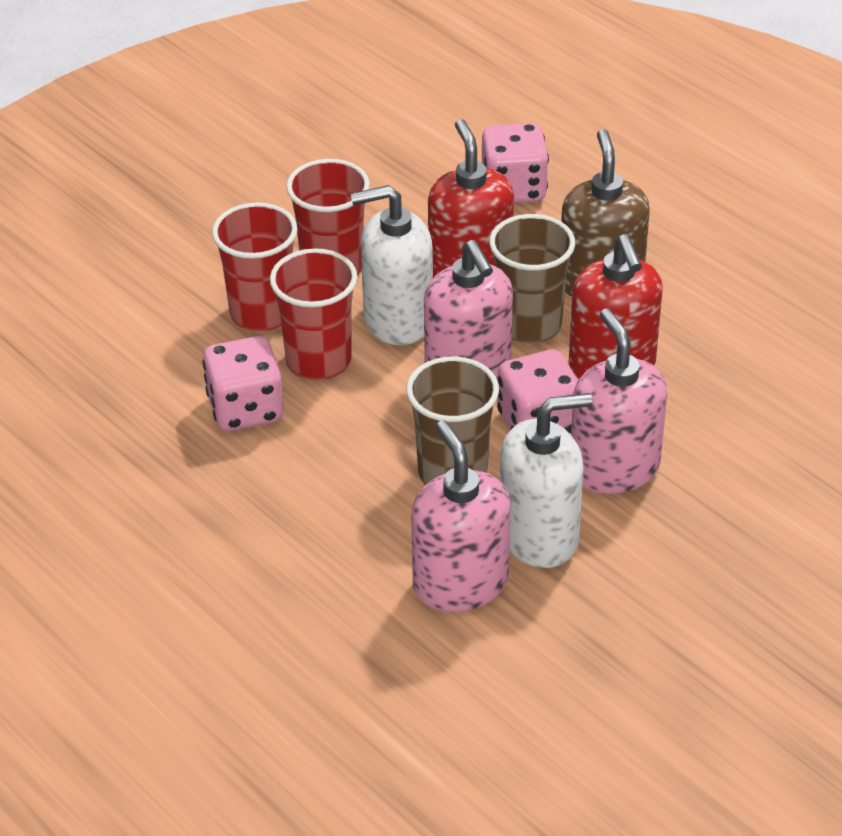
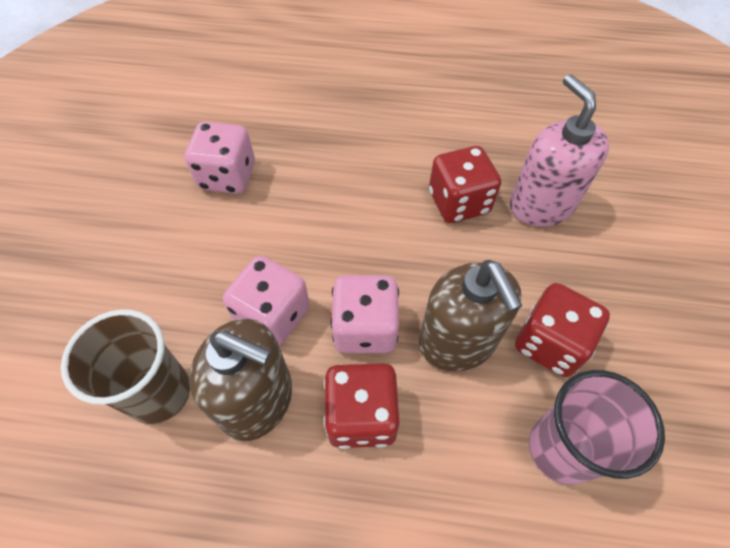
brown cup: [406,356,499,485] [489,214,575,343] = 2 -> [61,309,190,424] = 1
brown soap dispenser: [561,129,650,297] = 1 -> [189,319,292,441] [419,260,523,371] = 2
pink cup: none = 0 -> [529,370,665,485] = 1
pink soap dispenser: [411,420,511,612] [424,240,513,381] [571,308,667,494] = 3 -> [510,74,609,227] = 1
red cup: [212,203,297,331] [270,248,357,380] [286,159,370,276] = 3 -> none = 0
red dice: none = 0 -> [324,363,400,449] [429,146,501,223] [515,283,610,377] = 3
red soap dispenser: [428,119,514,278] [569,234,663,379] = 2 -> none = 0
white soap dispenser: [351,185,433,345] [500,393,593,568] = 2 -> none = 0

